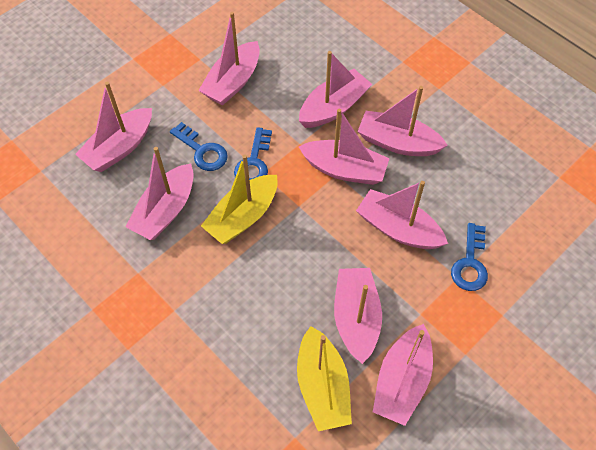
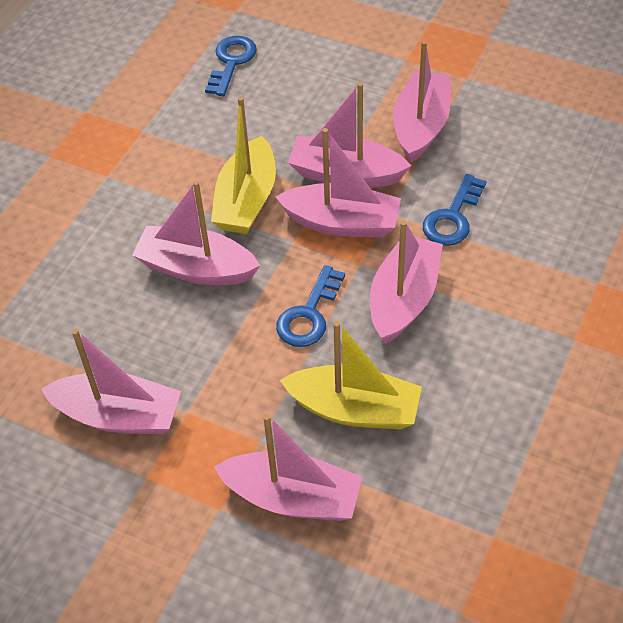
pink boat: [75,81,152,172] [126,147,194,240] [198,12,260,105] [299,51,372,128] [299,109,389,185] [334,268,382,364] [356,181,448,249] [357,86,448,156] [373,324,433,426] = 9 -> [41,329,181,434] [132,181,260,285] [214,414,362,521] [275,128,401,238] [288,82,411,188] [370,220,443,344] [393,40,451,163] = 7

